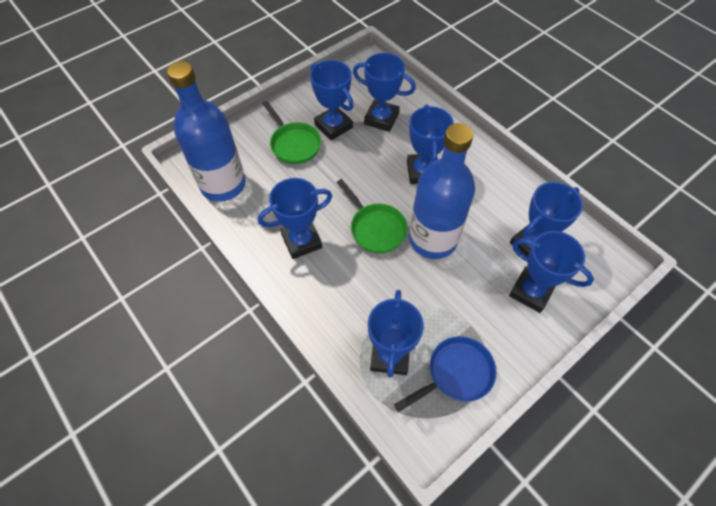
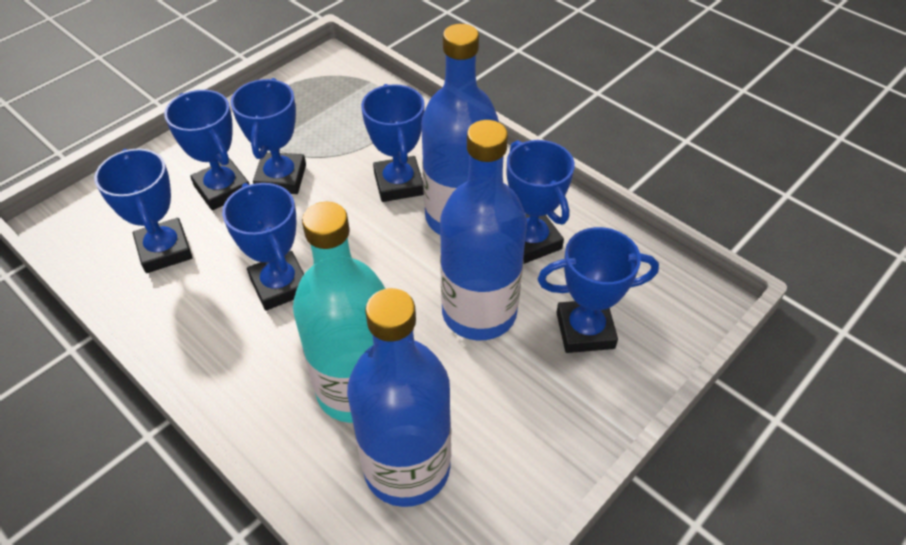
blue bottle: [167,61,246,202] [409,123,475,259] = 2 -> [347,288,451,507] [421,24,499,235] [440,120,527,340] = 3
blue pan: [394,336,497,412] = 1 -> none = 0
green pan: [262,101,321,164] [337,179,408,253] = 2 -> none = 0
turquoise bottle: none = 0 -> [293,202,385,423] = 1

